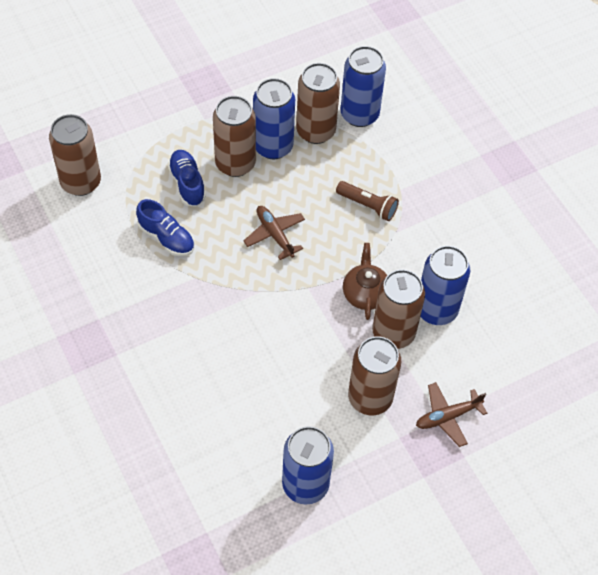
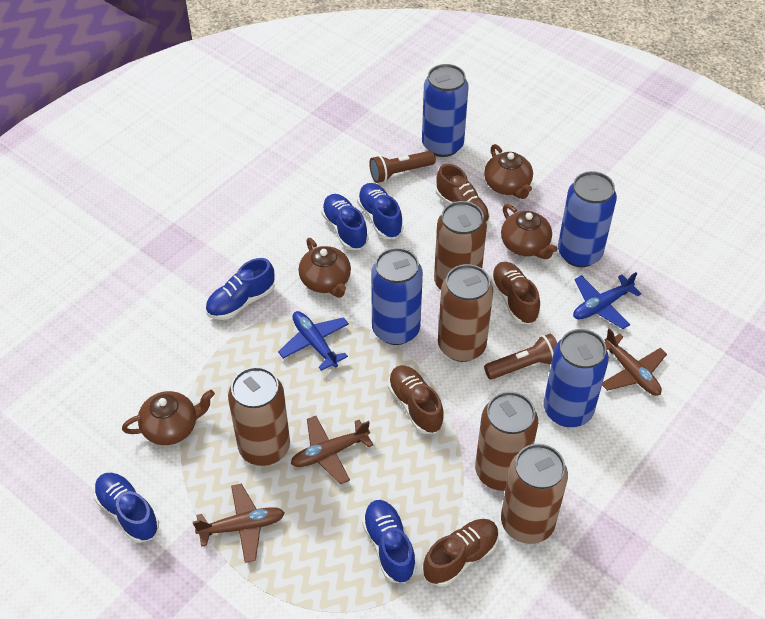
blue plane: none = 0 -> [278,311,349,371] [573,272,641,329] = 2
blue shoe: [136,199,195,256] [168,150,206,207] = 2 -> [94,473,159,543] [205,258,275,320] [321,194,368,250] [357,183,403,239] [362,500,417,583] = 5
brown flashlight: [336,181,399,221] = 1 -> [369,151,436,183] [484,334,557,380] = 2
brown plane: [244,206,305,260] [416,382,487,447] = 2 -> [193,484,285,563] [291,416,373,485] [602,328,667,396] = 3
brown shoe: none = 0 -> [388,365,444,434] [423,519,499,587] [436,164,490,224] [490,262,540,325] = 4
brown teapot: [343,243,387,320] = 1 -> [122,390,215,445] [299,238,351,298] [484,144,533,199] [501,204,557,259] = 4

